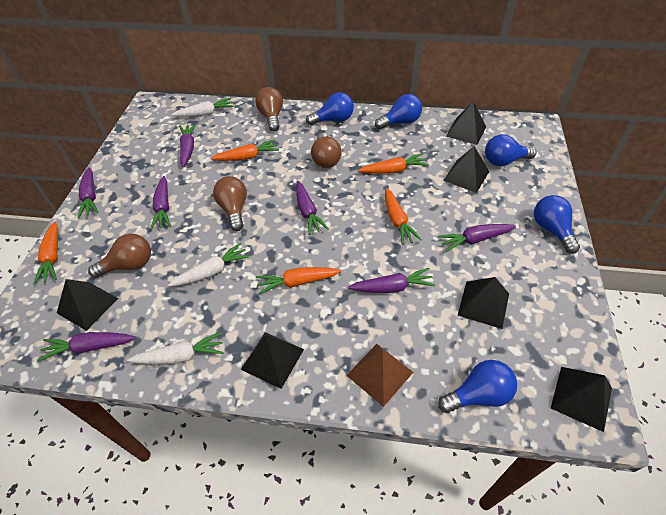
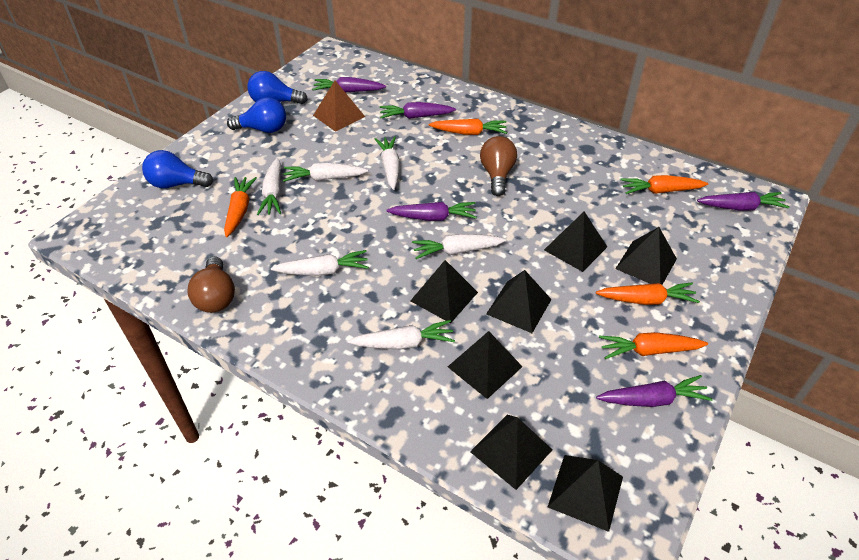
black pyramid: [57,279,118,331] [241,332,304,389] [443,146,489,193] [446,101,486,145] [457,277,509,329] [551,367,612,432] = 6 -> [411,260,478,323] [448,331,523,399] [470,415,553,490] [486,270,552,333] [544,212,607,272] [548,455,623,532] [615,227,677,285] = 7
blue light bulb: [306,92,354,125] [375,94,422,129] [438,360,517,413] [485,134,536,166] [534,195,580,254] = 5 -> [142,150,213,188] [227,97,286,133] [247,71,308,104] = 3
brown light bulb: [88,234,151,278] [213,176,247,231] [255,87,283,131] [311,133,342,168] = 4 -> [187,256,235,313] [480,136,517,196] = 2
purple carrot: [38,332,136,361] [78,167,98,218] [150,176,171,230] [179,124,196,167] [296,181,329,235] [348,268,435,293] [438,224,516,252] = 7 -> [312,77,386,92] [380,102,456,119] [387,202,477,221] [596,375,713,407] [697,192,789,211] = 5
white carrot: [127,332,224,364] [168,243,250,287] [171,98,234,117] = 3 -> [257,158,281,215] [271,250,369,276] [283,163,368,182] [347,320,455,349] [375,136,400,190] [412,234,506,259] = 6

